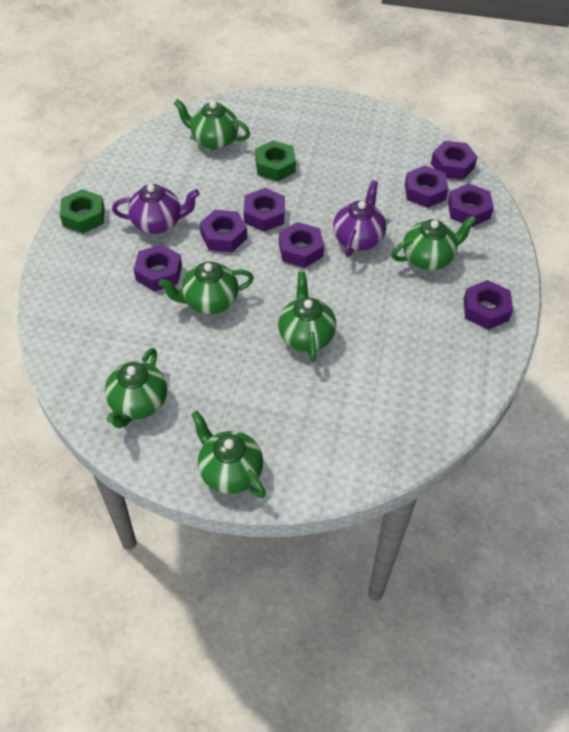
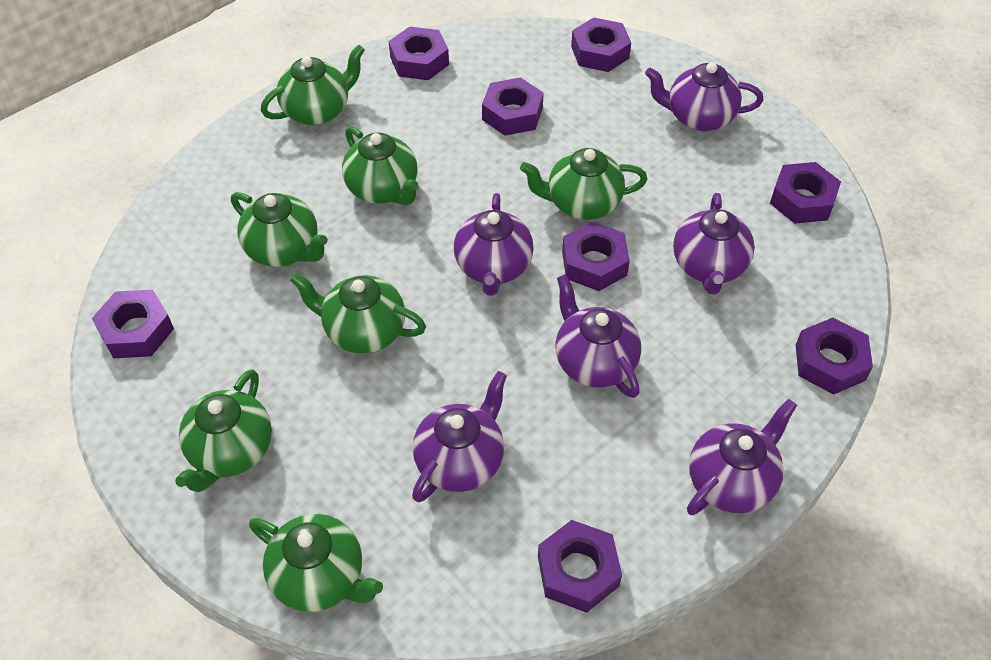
green nut: [60,189,105,233] [255,140,296,181] = 2 -> none = 0
green teapot: [105,348,167,429] [159,262,254,314] [174,99,250,150] [191,411,266,498] [278,271,336,362] [392,216,477,270] = 6 -> [175,369,272,492] [231,192,328,267] [249,514,383,612] [261,44,365,125] [290,272,426,354] [342,126,419,205] [520,148,648,220] = 7
purple teapot: [112,184,200,234] [333,180,386,257] = 2 -> [412,371,507,502] [454,193,534,296] [556,274,641,398] [645,62,763,131] [673,193,755,295] [687,399,797,515] = 6

